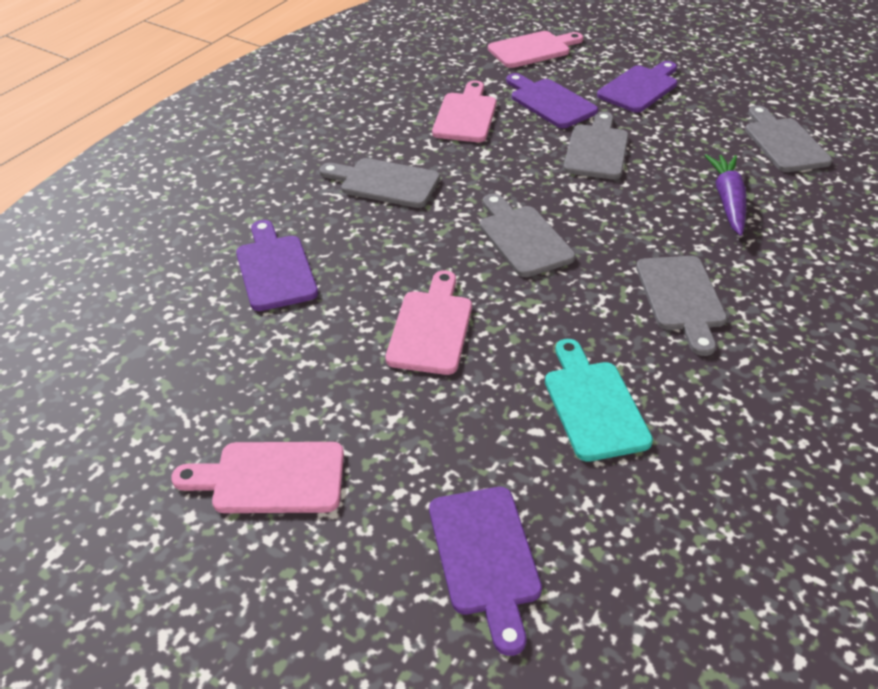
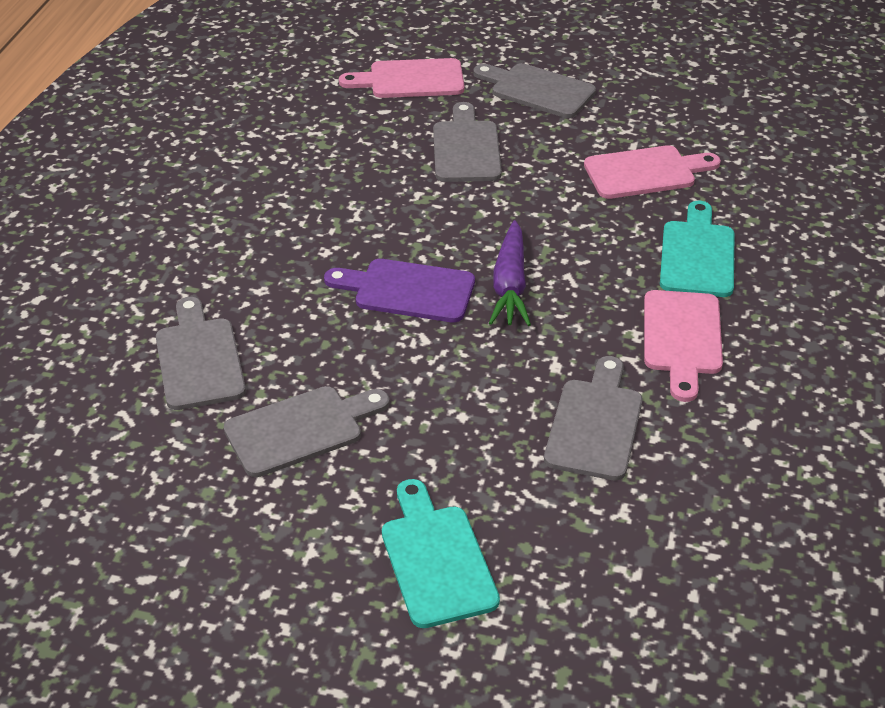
pink cutting board: [171,442,344,513] [386,270,472,375] [432,81,497,142] [488,31,583,68] = 4 -> [339,58,464,98] [584,145,721,199] [644,290,723,402] = 3
purple cutting board: [236,220,318,311] [429,487,542,656] [506,73,598,128] [597,61,677,113] = 4 -> [324,259,475,322] = 1
turquoise cutting board: [545,339,653,462] = 1 -> [382,479,500,628] [660,201,735,297] = 2

